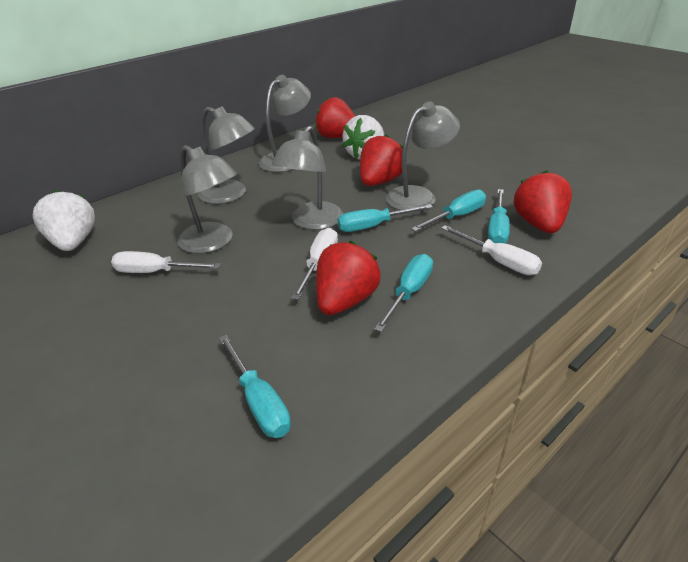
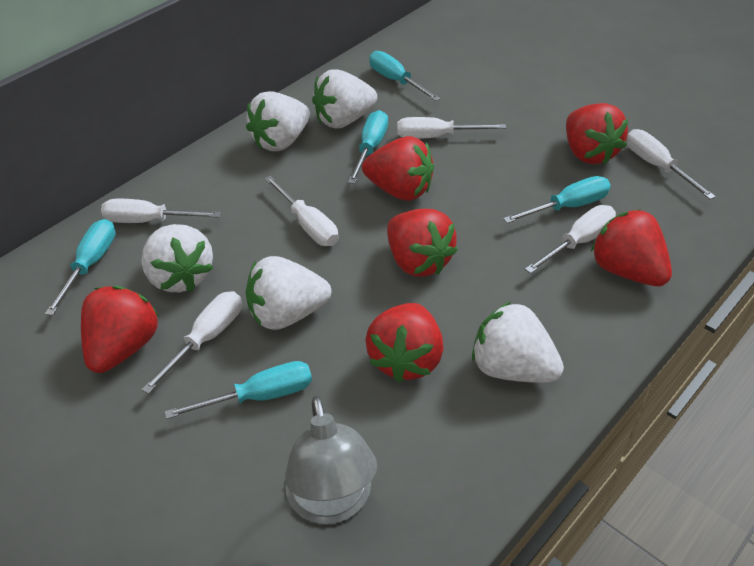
grey lamp: [178,145,237,253] [198,106,255,204] [259,75,311,172] [272,126,343,230] [386,101,460,212] = 5 -> [285,396,377,524] = 1
red strawberry: [315,97,355,138] [316,241,381,315] [360,134,403,186] [514,170,572,233] = 4 -> [81,286,159,373] [362,136,434,201] [365,303,444,382] [387,209,458,277] [566,103,628,164] [591,209,672,286] = 6
white screwdriver: [111,251,221,273] [291,228,338,300] [441,225,542,275] = 3 -> [101,199,221,223] [142,291,242,394] [264,176,338,246] [397,117,506,139] [525,205,616,274] [626,129,716,200] = 6
white strawberry: [33,190,95,251] [342,115,384,160] = 2 -> [141,224,213,292] [246,91,310,151] [246,256,331,330] [312,69,377,128] [472,302,564,383] = 5

